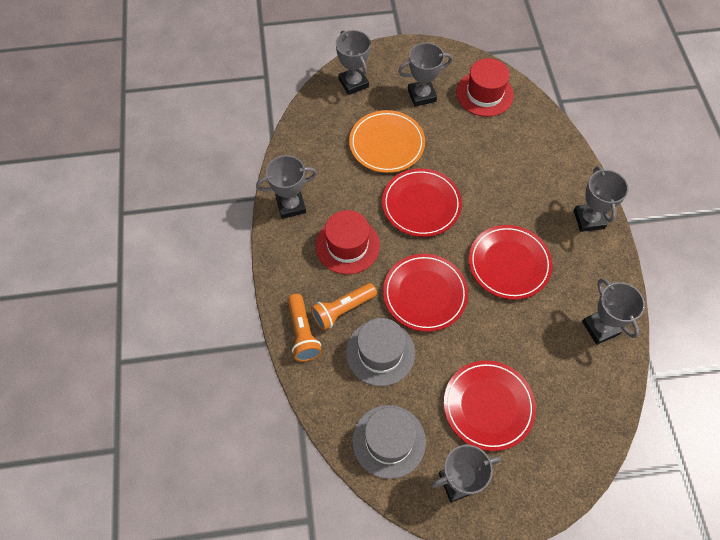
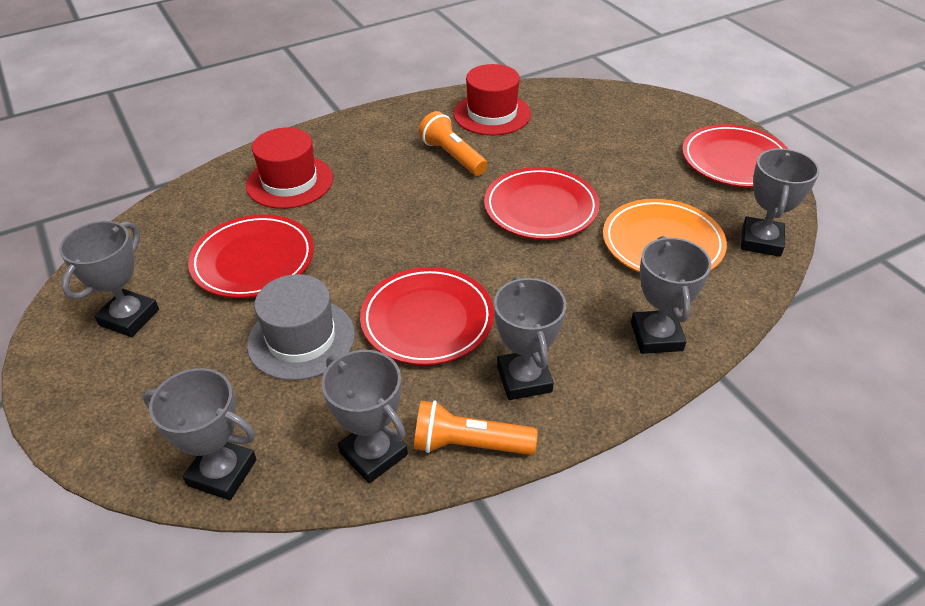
grey hat: [346,318,415,386] [352,405,426,479] = 2 -> [247,274,355,380] = 1

